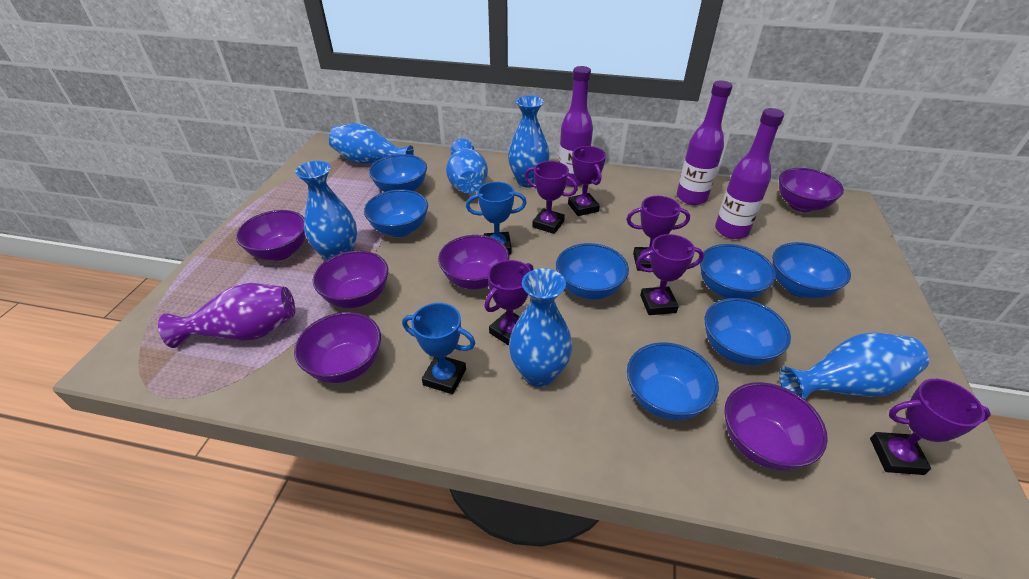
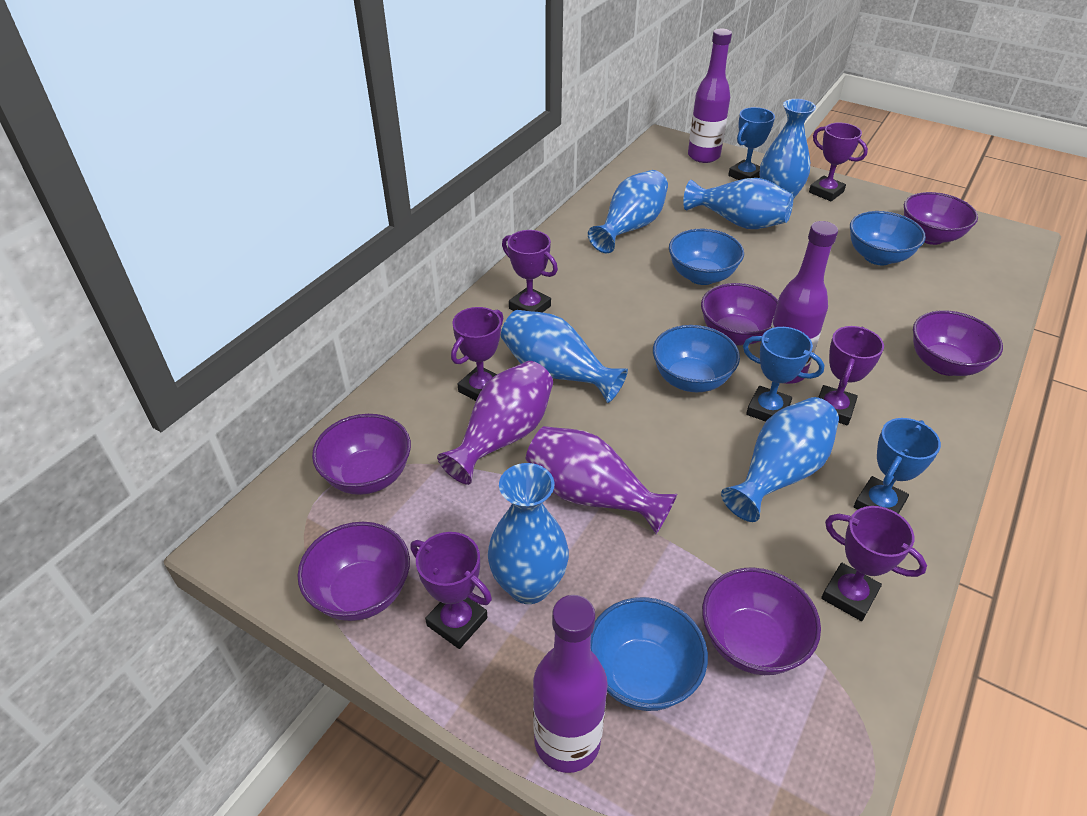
blue bowl: [364,189,428,237] [369,154,427,192] [556,243,629,300] [627,342,719,421] [700,244,776,300] [705,298,791,366] [772,242,851,299] = 7 -> [590,597,708,711] [653,325,740,392] [669,229,744,285] [850,211,926,265] = 4
blue trophy: [402,303,476,394] [466,182,527,254] = 2 -> [728,107,775,180] [743,327,824,422] [854,418,941,514] = 3
purple vase: [158,283,295,348] = 1 -> [437,361,553,485] [526,426,677,534] = 2

